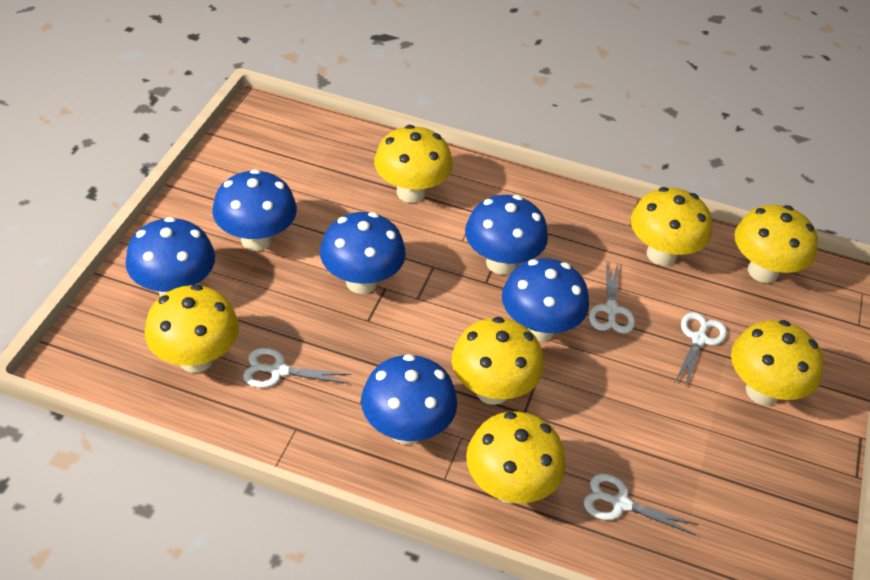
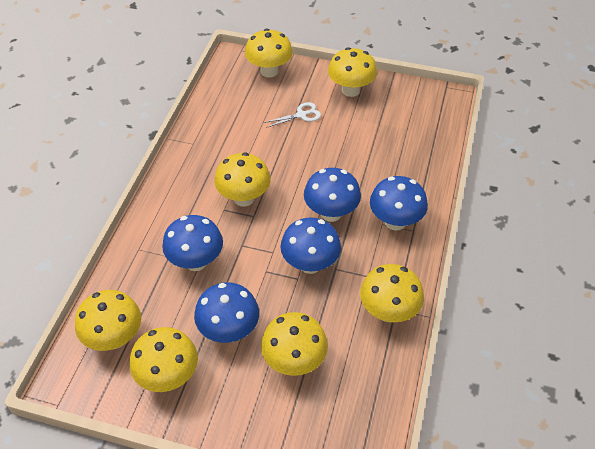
blue mushroom: [125,217,215,296] [212,169,297,251] [320,212,406,294] [361,354,457,445] [465,195,548,275] [502,258,589,341] = 6 -> [162,215,223,271] [194,282,259,343] [280,217,341,274] [304,168,361,222] [370,176,428,231] = 5
white scissors: [243,348,351,388] [583,474,699,535] [589,261,635,334] [675,312,727,387] = 4 -> [263,102,321,128] = 1

